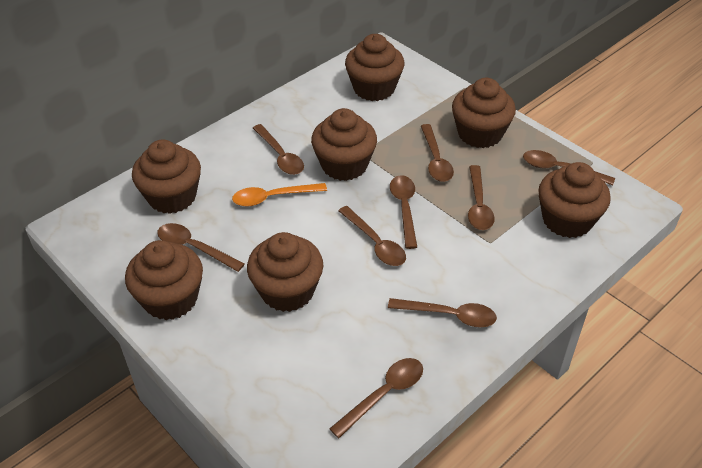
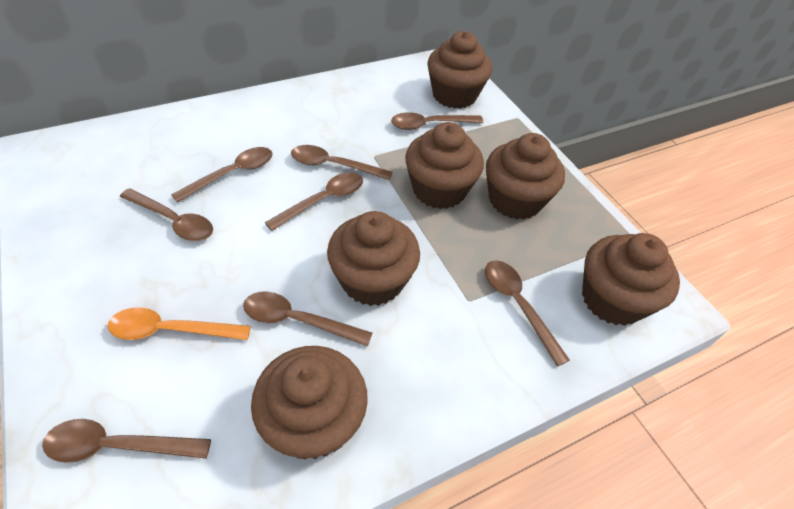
brown cupcake: [125,240,203,320] [132,140,201,214] [247,232,323,312] [311,108,377,181] [345,34,405,101] [452,78,516,148] [538,162,611,238] = 7 -> [251,346,368,459] [327,211,420,306] [405,122,484,209] [428,31,492,109] [486,133,565,220] [582,233,680,326] = 6
brown spoon: [157,223,245,272] [253,124,304,175] [329,358,423,438] [338,206,406,266] [388,298,497,327] [390,175,417,249] [421,124,454,182] [468,165,495,230] [523,150,615,185] = 9 -> [42,419,211,463] [120,188,213,241] [171,147,272,203] [243,292,372,347] [264,172,363,231] [291,145,393,180] [391,112,483,130] [485,260,570,367] = 8

